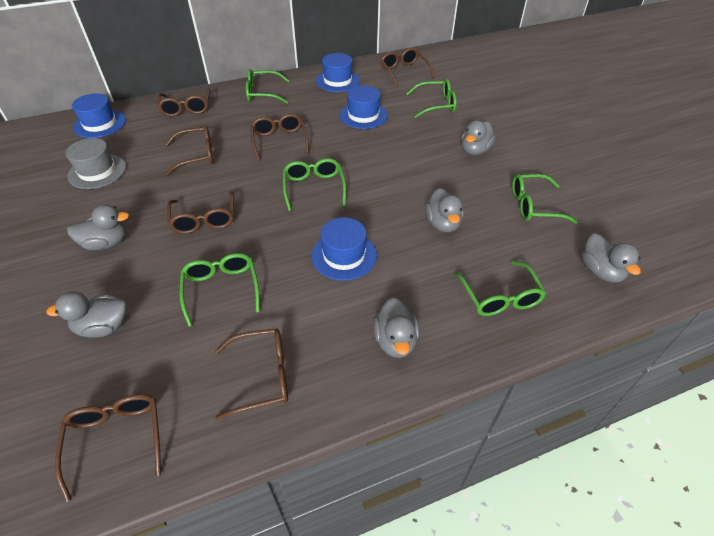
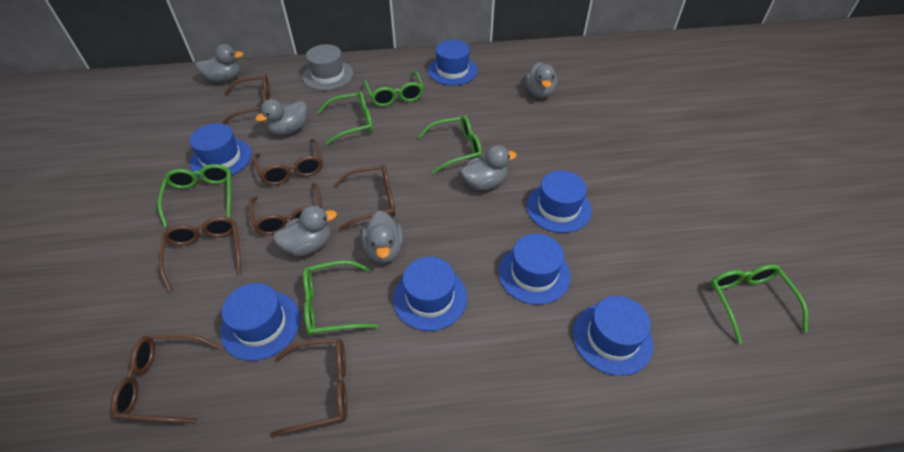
blue hat: [72,93,126,138] [311,217,377,281] [316,53,360,92] [339,85,388,129] = 4 -> [189,123,252,177] [221,283,300,361] [393,257,467,331] [428,40,478,85] [498,234,571,305] [526,171,592,233] [573,296,653,376] = 7

